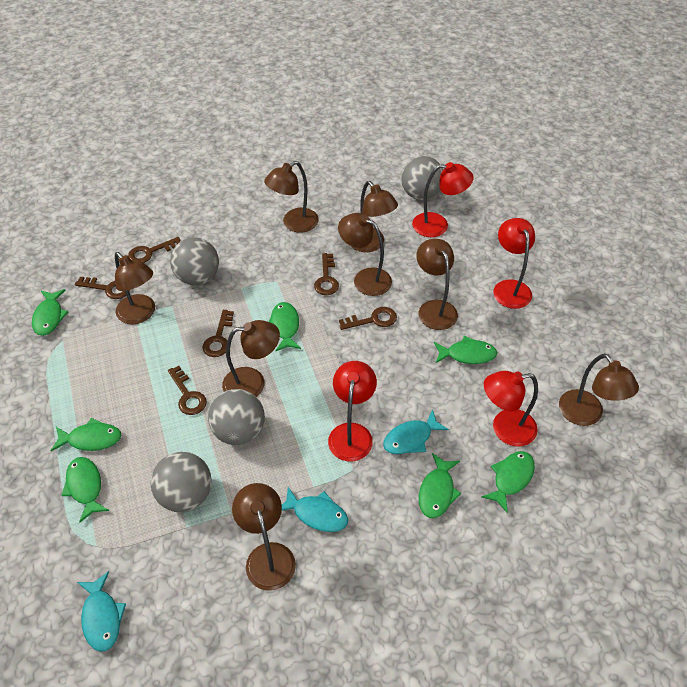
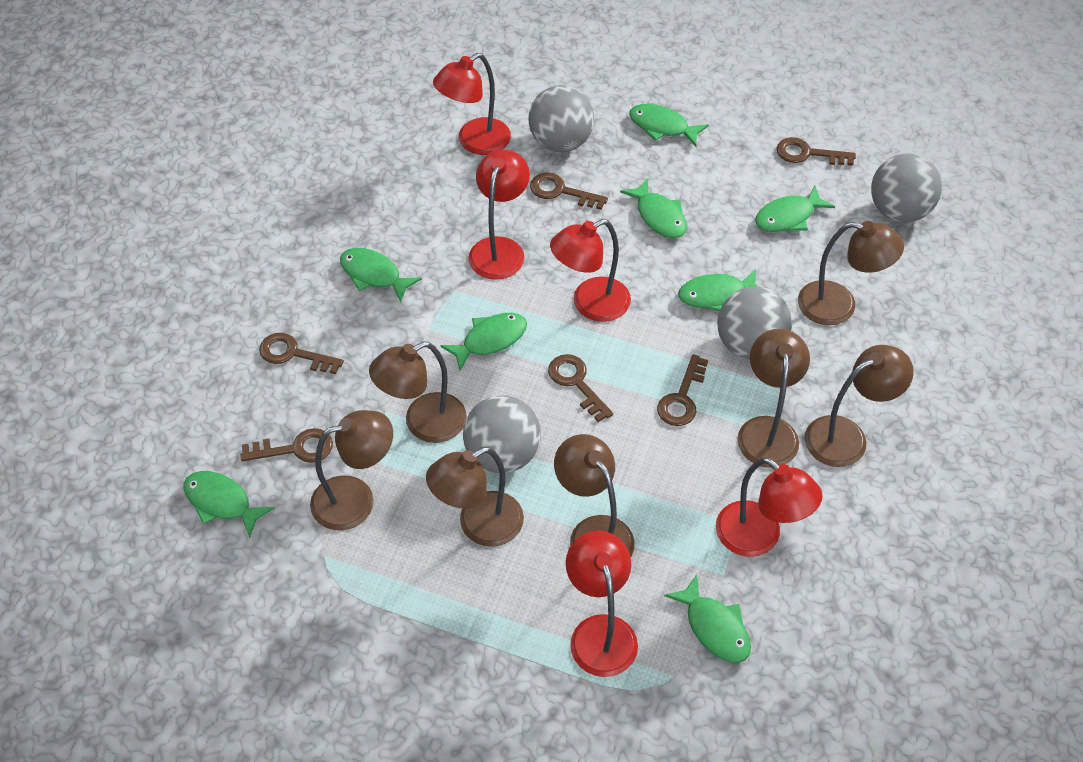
brown lamp: [115,252,155,324] [222,320,280,397] [232,483,296,591] [264,161,319,233] [338,213,392,296] [351,181,398,252] [416,239,458,330] [559,354,639,426] = 8 -> [310,410,393,530] [369,342,467,443] [426,447,524,547] [554,434,635,557] [737,329,810,468] [798,221,904,325] [805,345,914,467] = 7
green fish: [32,289,68,336] [51,418,121,451] [61,457,109,523] [268,302,301,352] [419,453,461,518] [434,336,497,364] [481,451,535,513] = 7 -> [184,471,275,538] [340,248,422,302] [440,313,527,371] [620,178,687,238] [629,104,709,147] [664,574,751,663] [678,269,758,311] [755,186,835,232] = 8
red lamp: [328,361,377,461] [412,162,474,237] [484,371,538,447] [493,218,535,309] = 4 -> [433,53,511,155] [468,150,530,280] [550,219,631,322] [566,531,638,677] [716,457,823,557] = 5
turquoise fish: [77,571,126,652] [282,487,348,532] [383,409,449,454] = 3 -> none = 0

